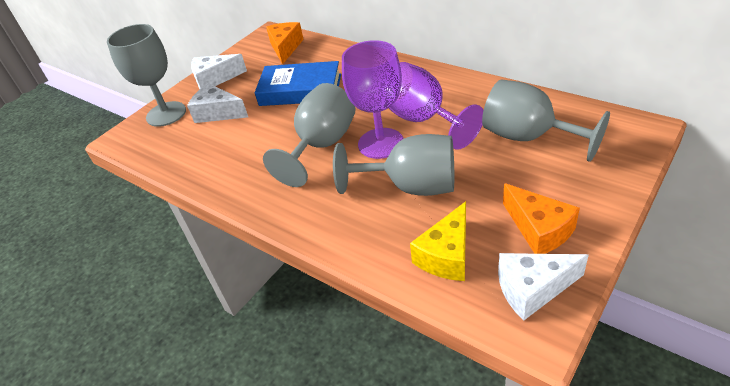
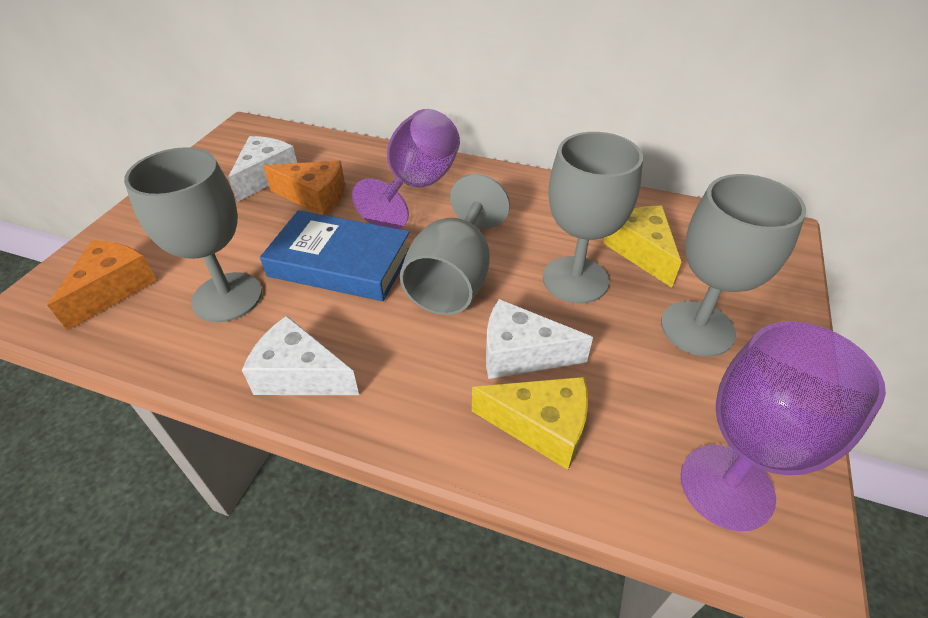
yellow cheese: [410,201,466,281] = 1 -> [472,377,588,470] [603,206,681,288] = 2

